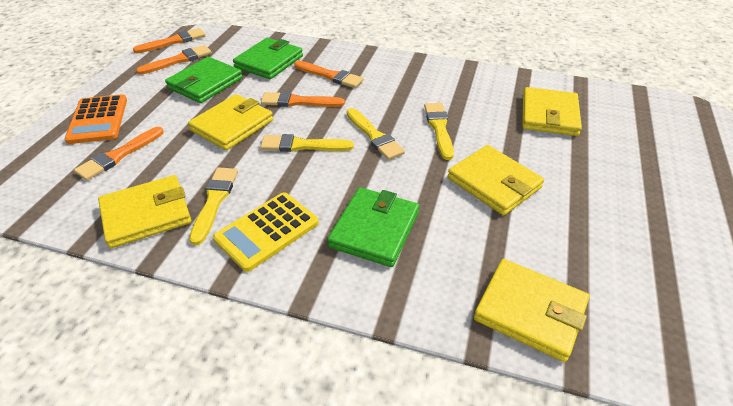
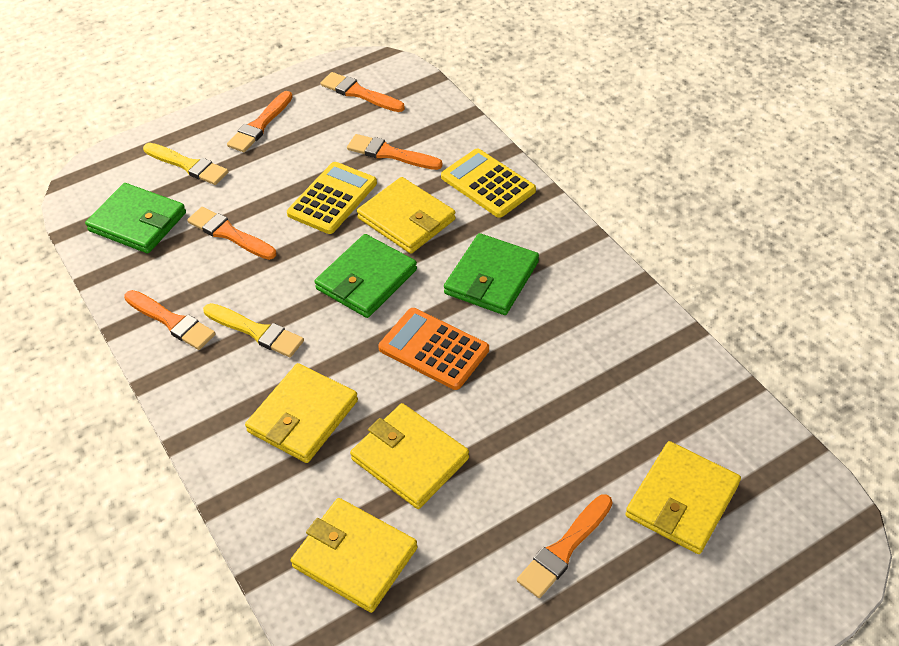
orange brush: [74,127,164,180] [133,28,206,53] [136,45,212,75] [261,91,345,107] [294,61,364,88] = 5 -> [124,290,216,350] [187,207,276,260] [227,91,293,152] [321,72,405,112] [347,134,443,170] [517,494,613,598] = 6
yellow brush: [189,167,238,245] [260,134,354,152] [347,108,405,160] [424,103,454,160] = 4 -> [143,143,228,185] [203,303,304,357] = 2
yellow calculator: [213,192,319,272] = 1 -> [287,162,377,234] [441,149,536,218] = 2

